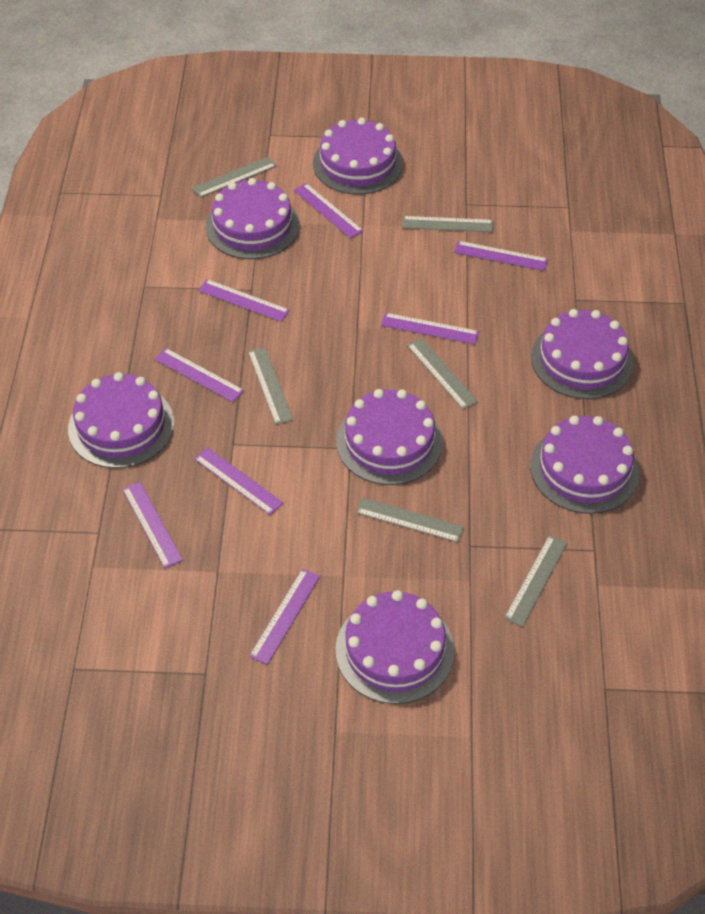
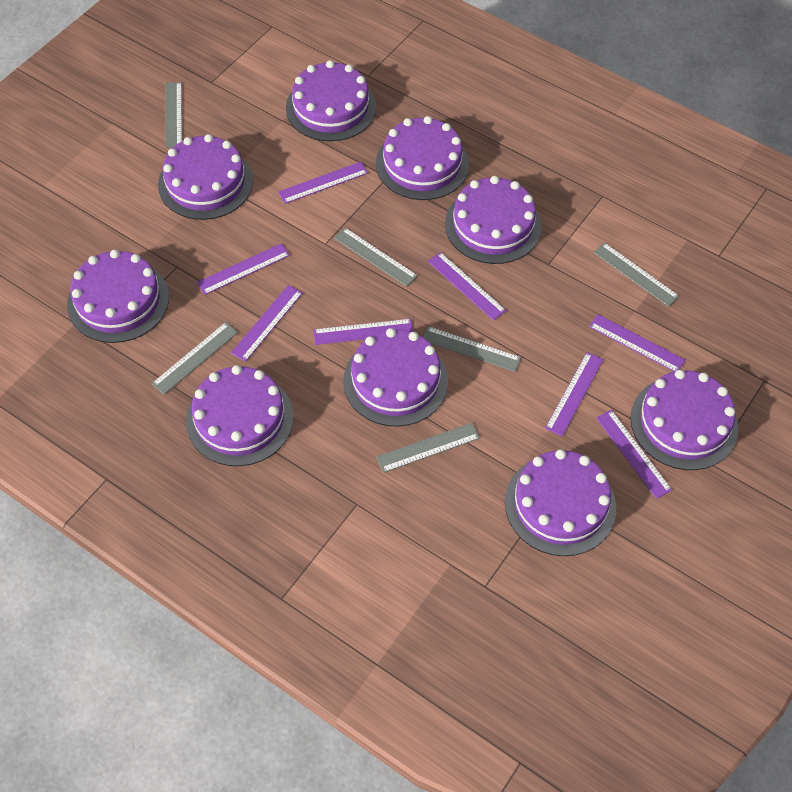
purple cake: [68,372,174,468] [206,178,300,259] [313,118,403,195] [335,590,454,704] [336,389,443,485] [530,415,639,514] [531,309,634,399] = 7 -> [67,249,169,343] [158,134,253,220] [186,365,294,466] [286,60,376,141] [343,328,448,427] [376,116,469,200] [445,176,542,264] [505,449,616,556] [631,370,738,470] = 9

